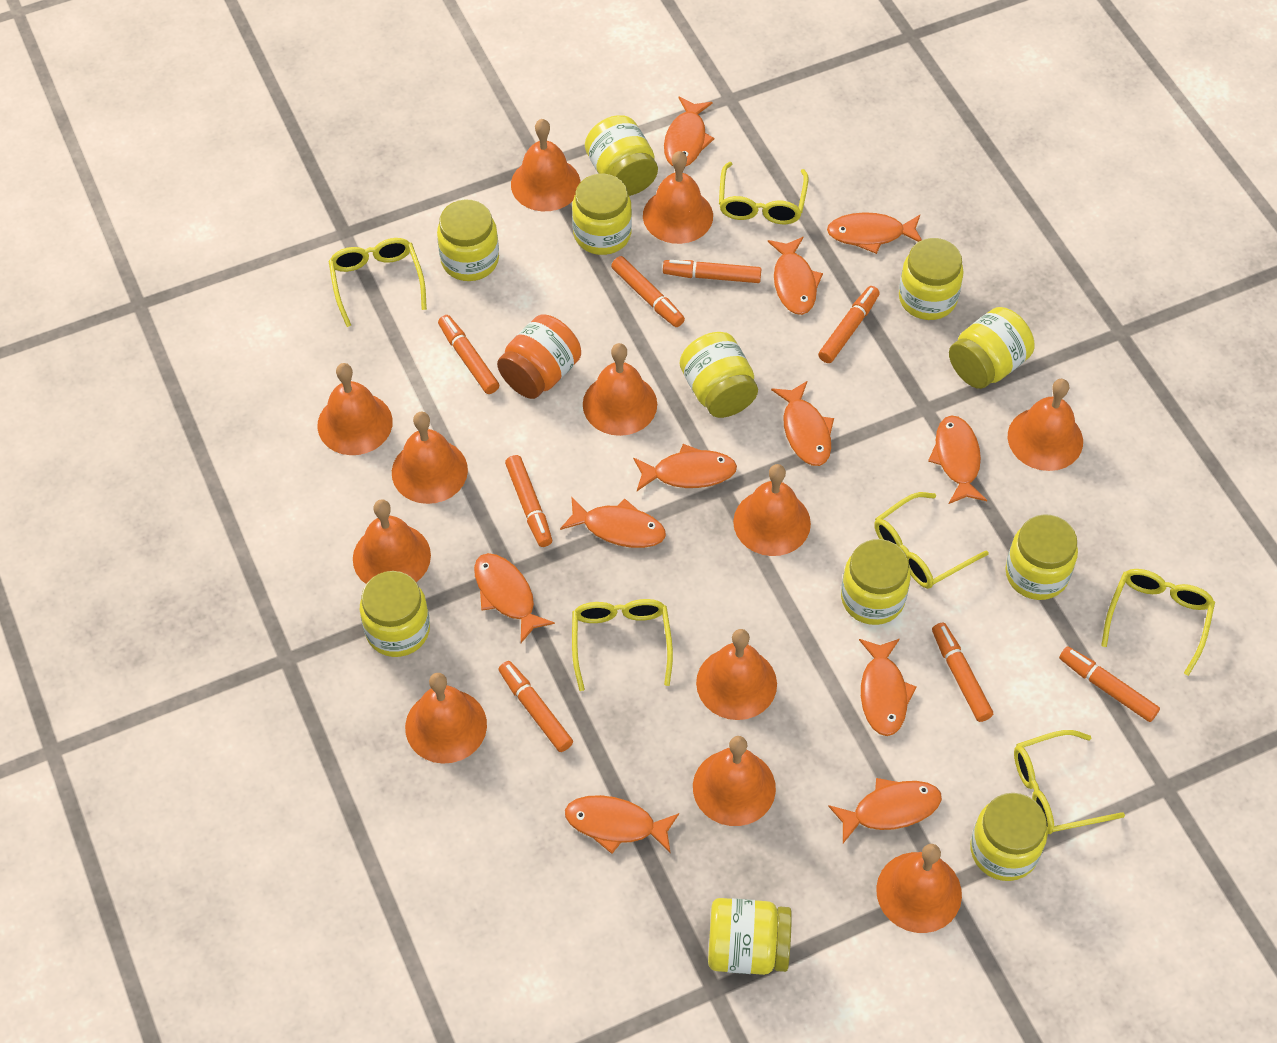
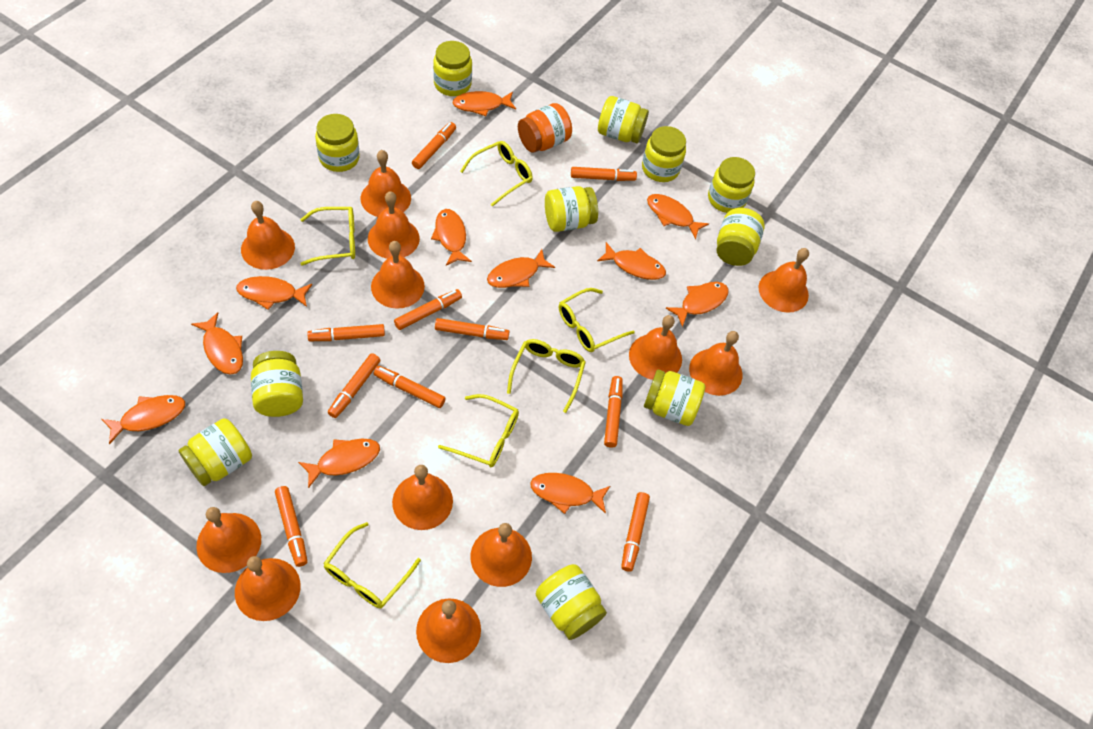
orange marker: [438,315,499,394] [498,661,573,752] [505,455,552,547] [611,256,685,327] [663,260,761,283] [818,286,880,363] [932,622,993,722] [1059,646,1160,722] = 8 -> [275,486,308,567] [307,324,385,341] [328,353,380,418] [374,366,446,408] [394,289,462,330] [412,122,456,169] [435,318,510,340] [571,167,637,181] [604,376,623,448] [621,492,650,572] = 10

